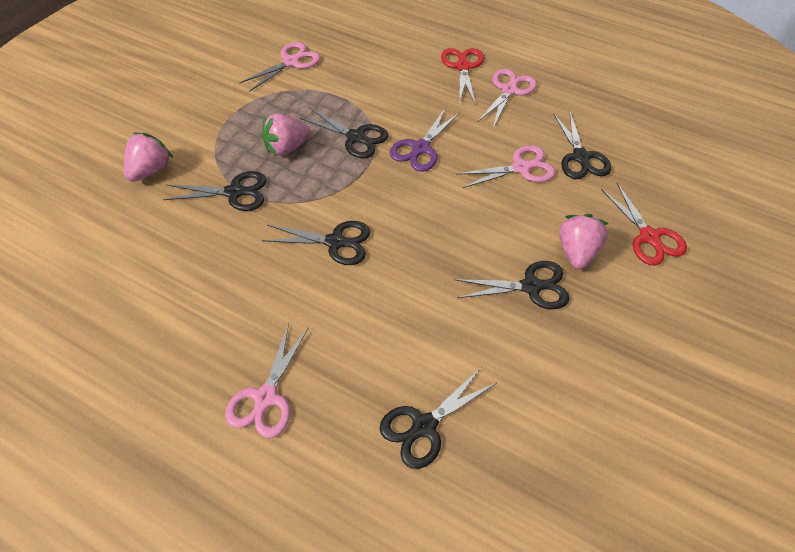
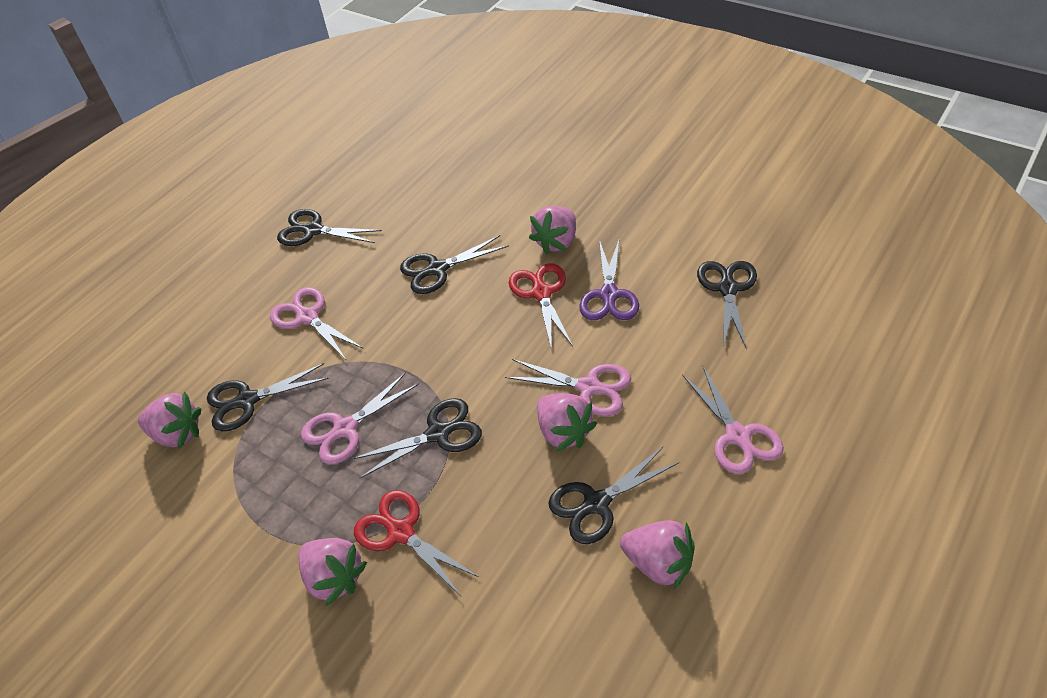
pink strawberry: [124,133,173,182] [262,113,310,156] [559,214,609,269] = 3 -> [138,392,201,448] [298,538,367,606] [529,206,576,254] [537,393,597,451] [620,520,694,589] = 5

